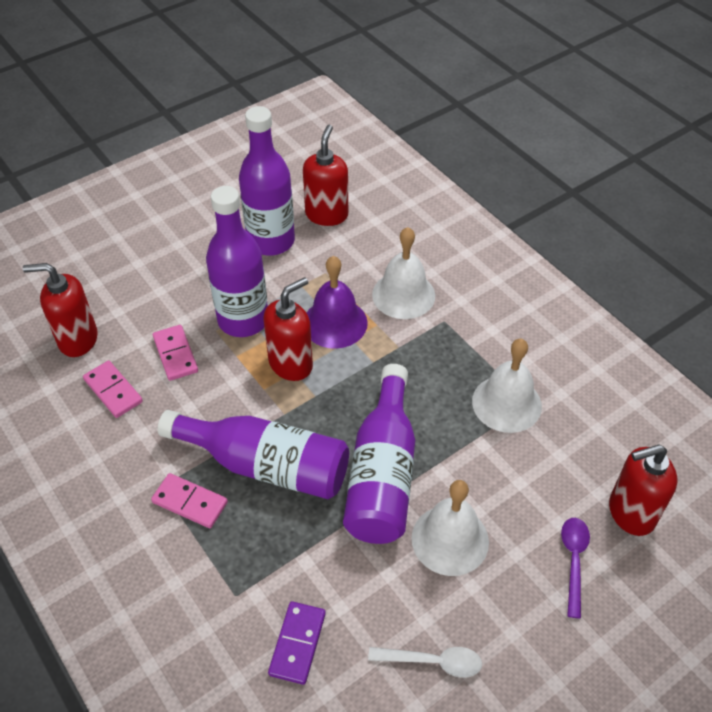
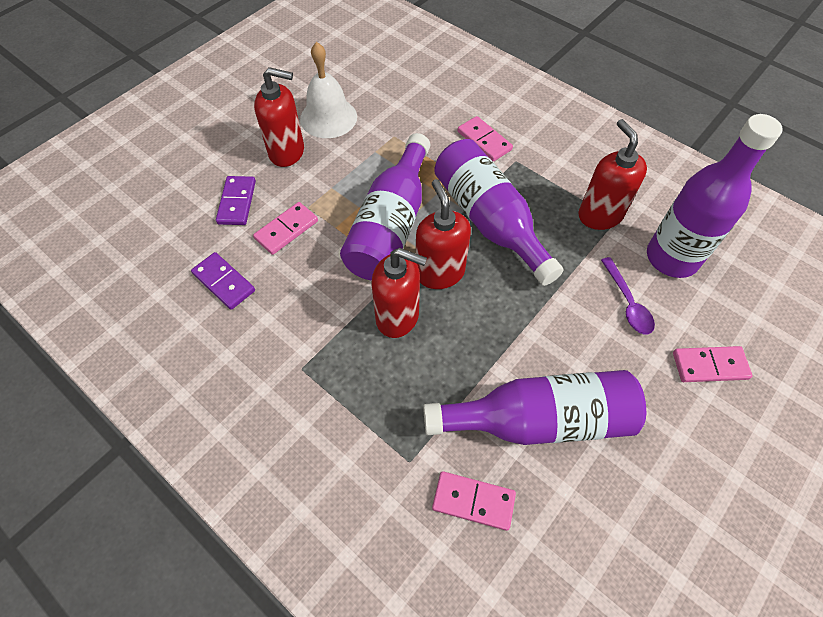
pink domino: [83,360,143,418] [151,473,228,528] [153,325,198,381] = 3 -> [253,202,318,255] [432,471,516,531] [458,116,513,161] [673,346,753,382] = 4
purple bell: [307,256,368,349] = 1 -> none = 0
purple domino: [268,601,326,685] = 1 -> [191,252,255,310] [216,176,256,225] = 2
white bell: [372,227,435,319] [411,480,489,576] [472,339,542,433] = 3 -> [300,42,357,138] = 1
white spoon: [368,647,482,678] = 1 -> none = 0

